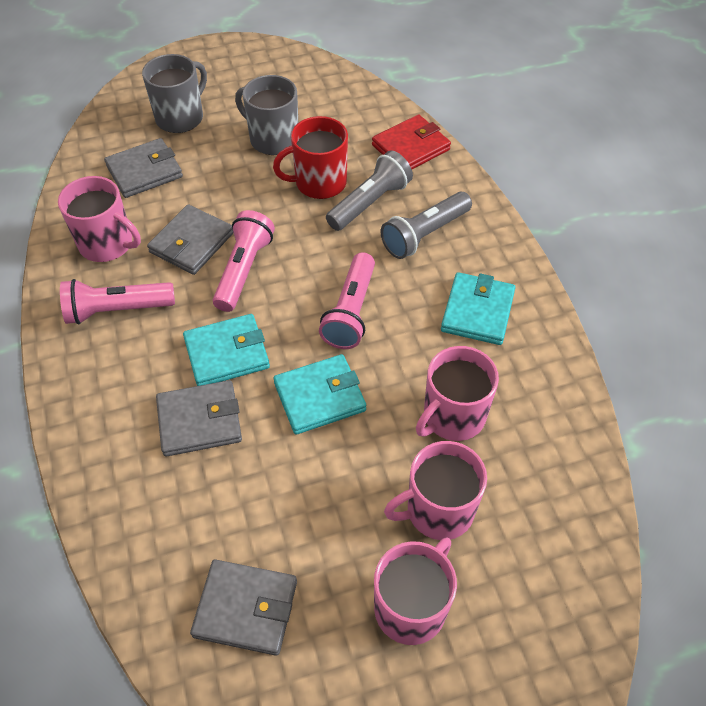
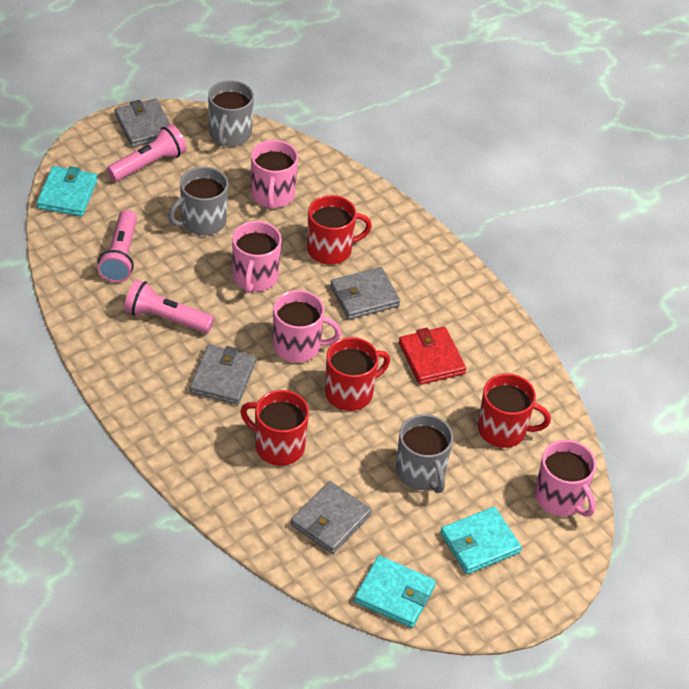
grey flashlight: [326,150,413,231] [381,192,472,259] = 2 -> none = 0
grey mug: [142,54,207,133] [235,75,298,155] = 2 -> [168,167,228,236] [208,80,254,146] [396,414,453,493] = 3
red mug: [273,116,348,199] = 1 -> [240,390,309,466] [307,195,372,265] [325,337,390,411] [478,373,551,448] = 4

